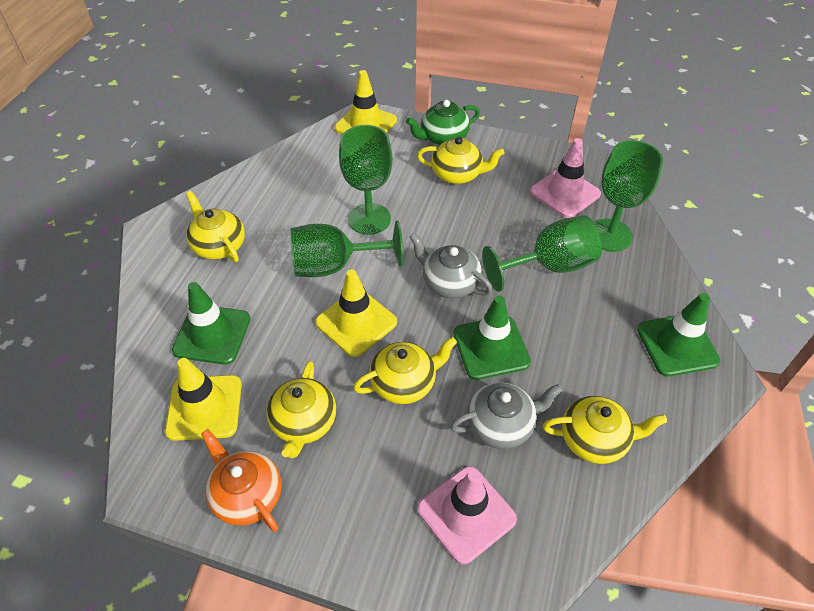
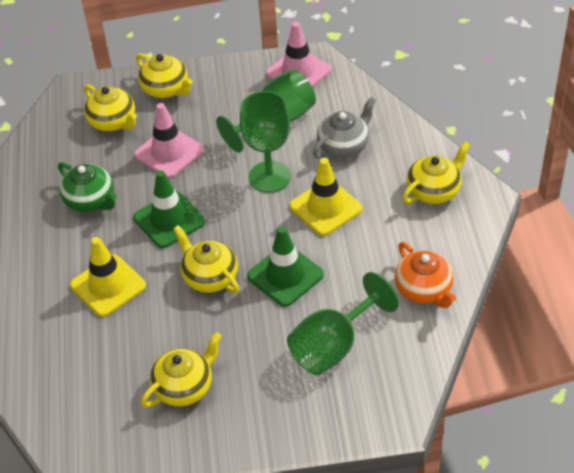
green goblet: [290,221,403,277] [339,125,393,235] [482,216,602,292] [594,140,663,252] = 4 -> [216,70,316,153] [240,91,291,193] [287,272,399,375] = 3
green traffic cone: [172,282,250,365] [453,295,531,380] [637,293,721,376] = 3 -> [133,170,205,248] [247,226,324,307] = 2
grey teapot: [409,233,493,299] [450,382,563,449] = 2 -> [313,97,376,159] = 1
yellow traffic cone: [165,358,242,441] [315,269,397,357] [335,70,397,134] = 3 -> [70,237,146,317] [290,158,362,236] = 2

